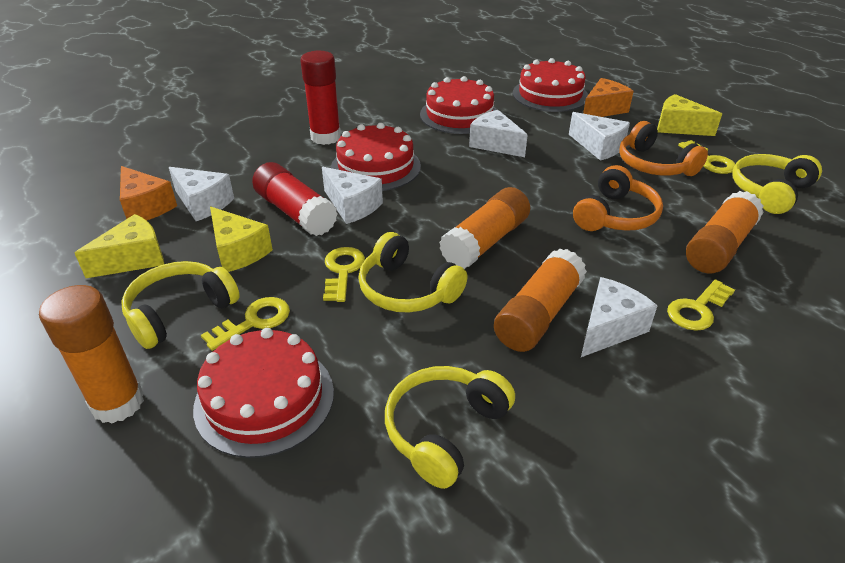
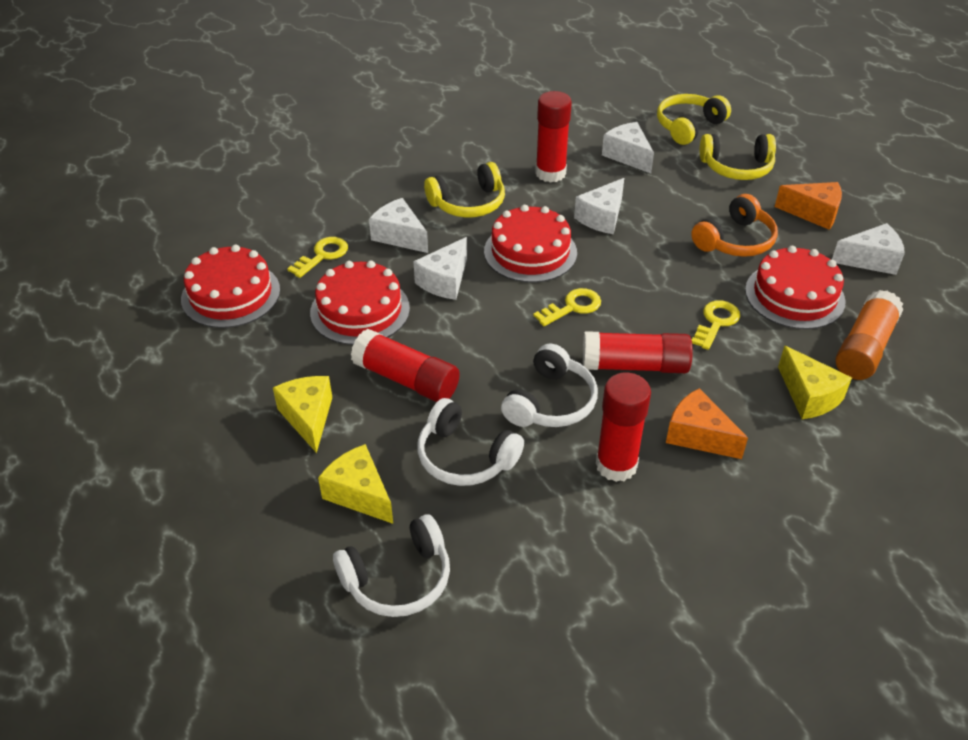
orange glue stick: [39,285,144,424] [439,187,530,269] [494,249,587,352] [686,191,764,274] = 4 -> [836,290,904,380] = 1
orange headphones: [573,165,663,231] [619,121,708,176] = 2 -> [691,194,778,257] = 1
red glue stick: [252,162,338,236] [300,51,341,145] = 2 -> [351,329,460,402] [535,91,572,183] [583,331,693,373] [596,373,651,482] = 4
white headphones: none = 0 -> [333,514,450,617] [417,398,524,486] [501,344,598,427] = 3
yellow headphones: [121,261,240,349] [358,232,468,312] [385,366,515,489] [732,154,822,214] = 4 -> [424,162,505,217] [657,94,731,145] [700,134,776,180] = 3
yellow key: [201,297,290,351] [323,247,365,302] [667,279,735,331] [678,140,735,174] = 4 -> [287,237,348,278] [533,288,601,326] [692,300,740,350] = 3

